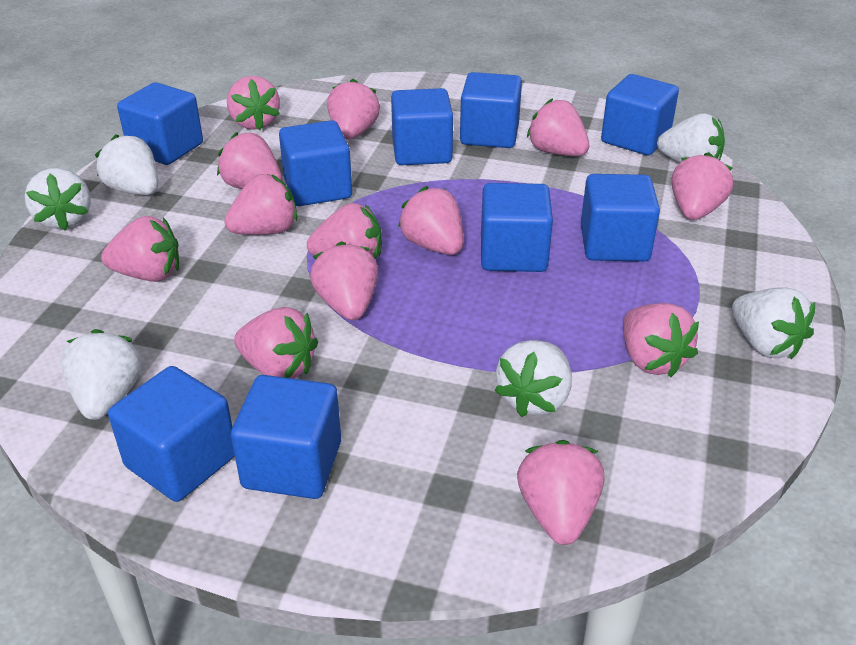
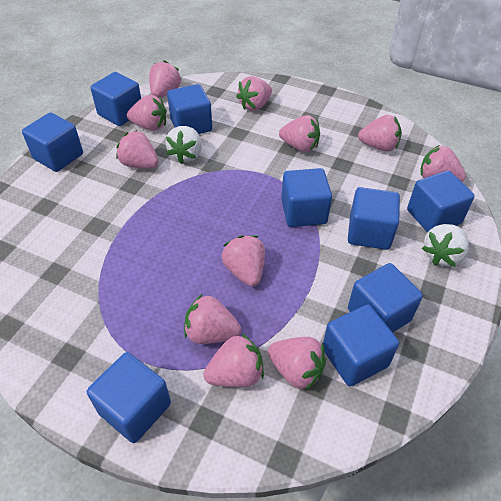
pink strawberry: [101,216,179,282] [217,132,282,189] [224,174,297,235] [227,76,280,130] [234,307,318,379] [307,203,382,259] [310,241,378,320] [327,79,380,140] [398,186,463,255] [517,440,604,545] [527,98,589,156] [623,303,699,377] [672,152,733,220] = 13 -> [116,130,159,169] [127,95,167,131] [149,60,181,98] [184,294,241,344] [204,334,264,387] [222,235,265,287] [236,76,272,111] [268,337,326,391] [279,115,320,152] [358,115,402,152] [421,145,466,182] = 11
white strawberry: [25,168,91,231] [61,329,142,420] [95,134,158,195] [494,340,572,417] [657,113,725,163] [732,287,815,359] = 6 -> [166,126,202,164] [422,224,469,267] = 2

